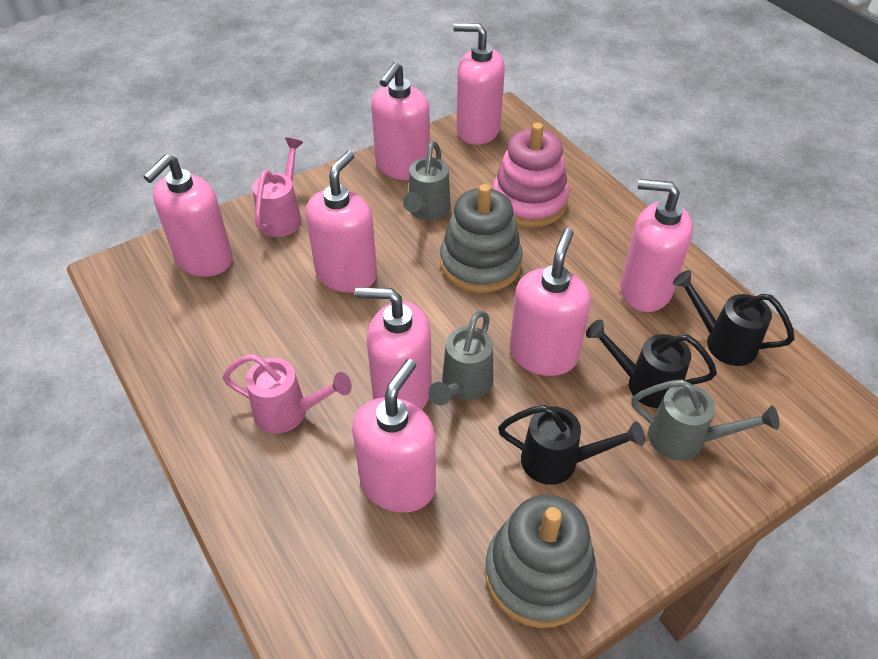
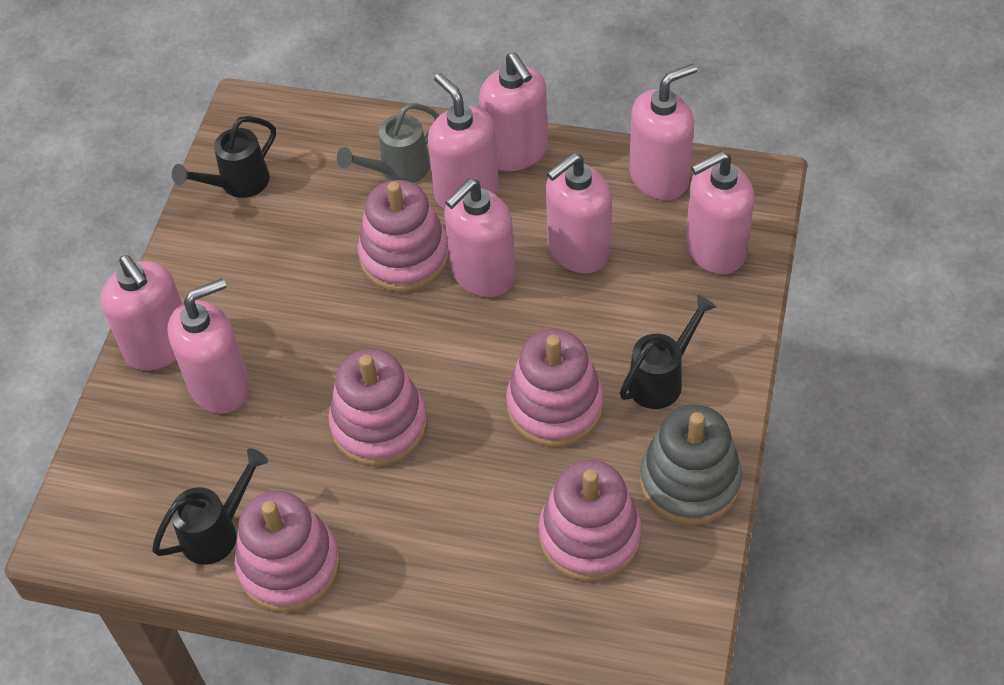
grey stacking toy: [440,184,523,293] [485,494,597,628] = 2 -> [640,405,742,525] = 1
grey watering can: [403,141,451,221] [428,311,493,406] [631,380,779,461] = 3 -> [337,103,439,183] = 1
pink stacking toy: [492,123,569,227] = 1 -> [234,491,340,612] [328,349,427,466] [358,180,449,292] [506,329,604,447] [538,460,642,581] = 5
pink watering can: [222,354,352,434] [252,138,303,237] = 2 -> none = 0

